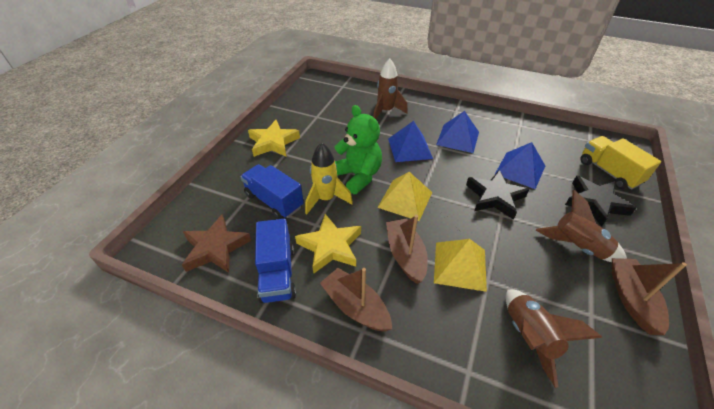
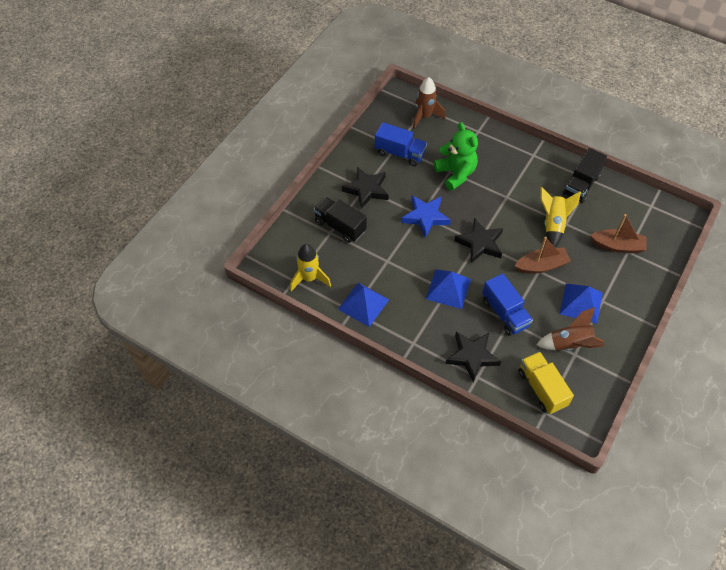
black star: [466,170,529,220] [565,176,636,227] = 2 -> [342,167,389,209] [445,332,501,382] [454,218,503,263] = 3
black truck: none = 0 -> [314,197,367,243] [563,148,607,203] = 2
blue star: none = 0 -> [401,195,451,238] = 1
brown boat: [320,268,392,332] [386,215,428,284] [612,258,687,335] = 3 -> [515,237,571,274] [590,214,647,253] = 2
brown rocket: [373,59,408,119] [506,290,602,388] [536,190,627,262] = 3 -> [413,77,445,129] [536,307,604,351] = 2
brown star: [182,215,251,273] = 1 -> none = 0
yellow pyramid: [378,172,432,221] [434,239,487,292] = 2 -> none = 0
yellow rocket: [305,142,353,214] = 1 -> [290,244,331,291] [540,187,581,247] = 2
yellow star: [248,120,300,157] [295,214,361,274] = 2 -> none = 0

